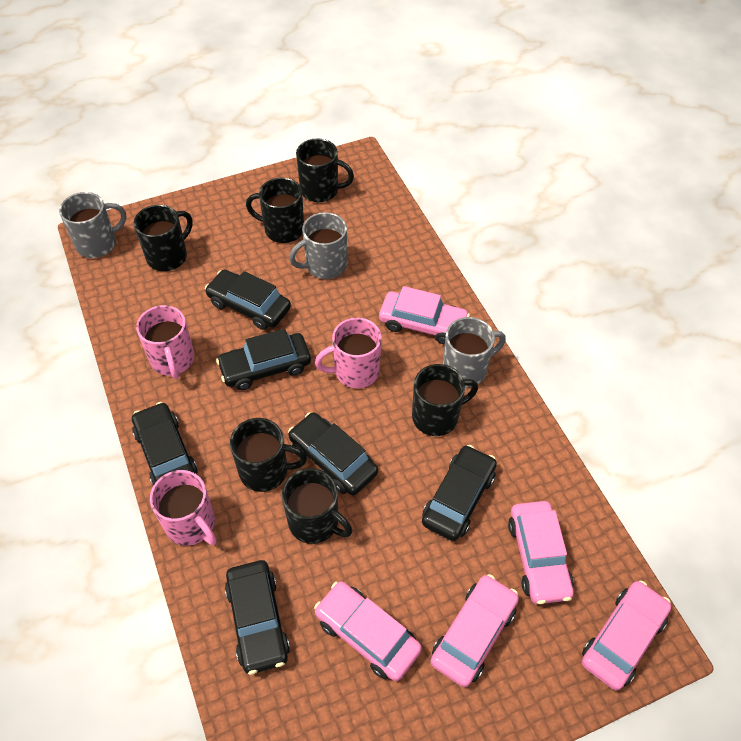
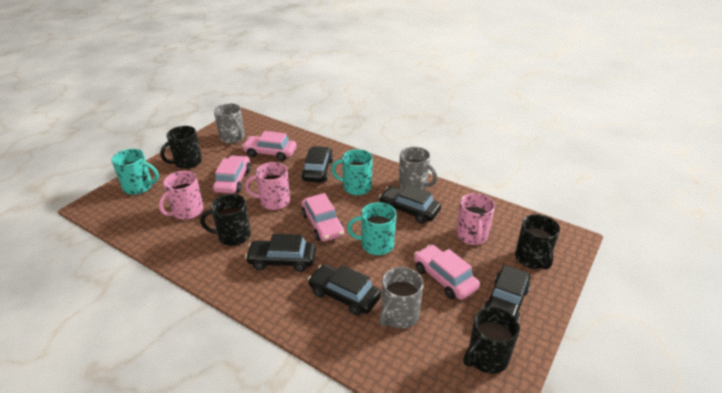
black car: [132,402,197,486] [205,270,291,330] [216,329,311,390] [225,560,290,675] [288,412,378,495] [422,445,497,541] = 6 -> [245,234,316,272] [301,146,333,182] [308,264,381,316] [379,184,441,224] [483,265,531,322] = 5
black mug: [134,205,193,271] [230,418,307,492] [246,177,304,243] [282,468,352,544] [296,138,354,202] [412,364,478,436] = 6 -> [160,126,202,169] [200,194,251,246] [463,307,520,374] [515,214,560,270] = 4
pink car: [314,581,422,681] [379,286,470,344] [430,574,519,687] [508,501,574,604] [582,581,671,690] = 5 -> [213,155,251,194] [242,131,297,161] [301,193,344,242] [414,245,480,300] = 4
turquoise mug: none = 0 -> [111,149,159,195] [331,149,373,195] [347,202,397,255] = 3

